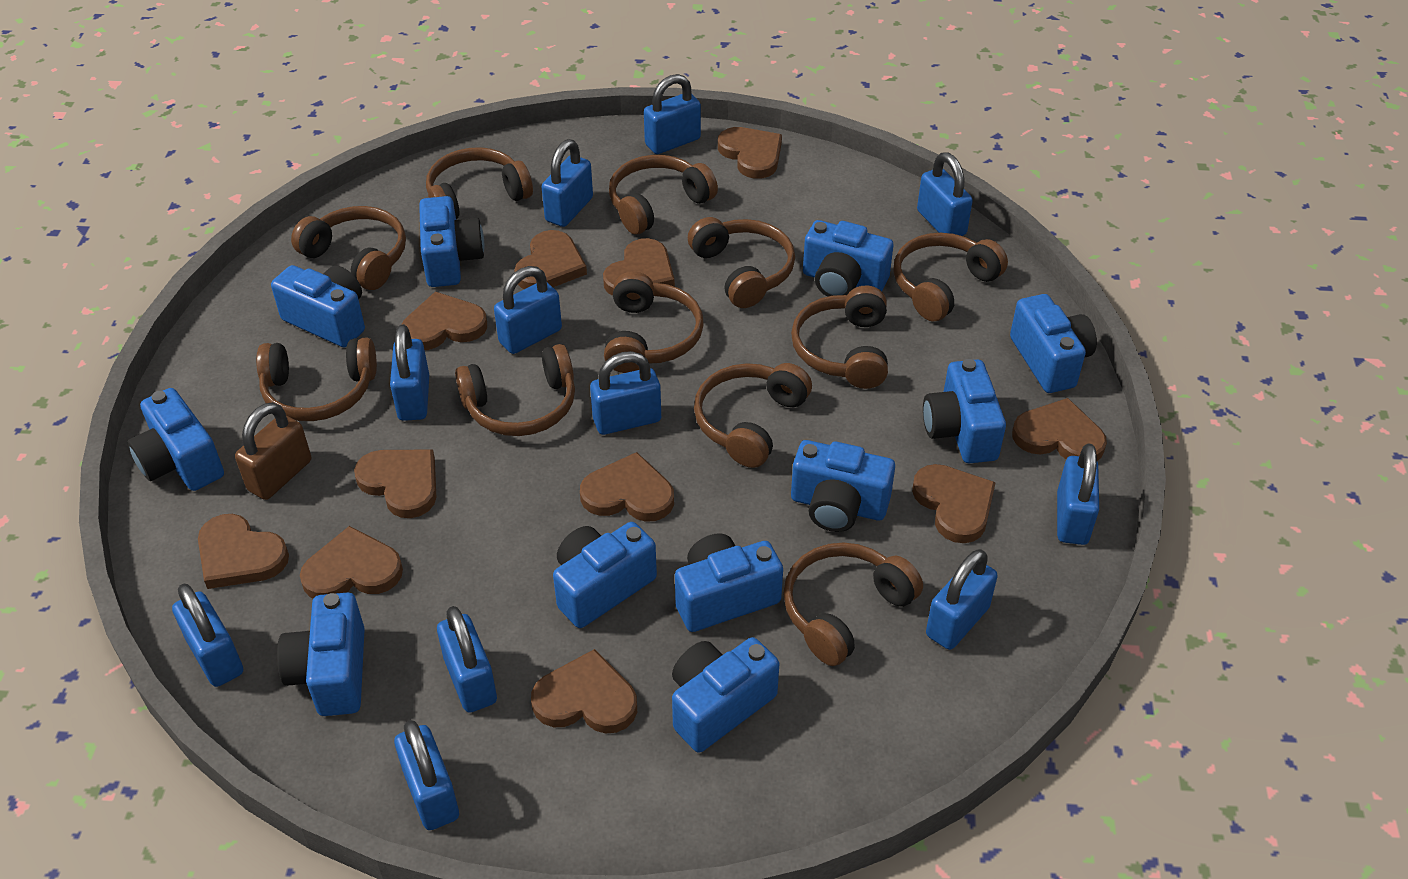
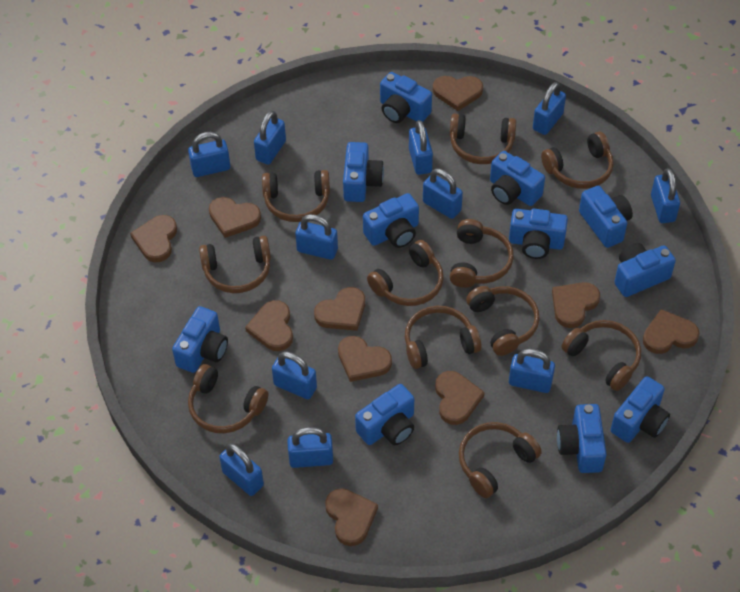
brown heart: [198,514,289,589] [300,526,403,599] [354,449,436,518] [402,292,487,350] [514,230,587,289] [531,649,637,734] [580,452,674,522] [603,238,675,296] [718,127,782,179] [912,464,996,543] [1012,398,1107,461] = 11 -> [130,215,177,262] [209,197,261,238] [245,300,293,351] [314,287,365,331] [325,488,378,546] [338,336,392,382] [433,76,483,111] [435,371,485,425] [552,282,600,328] [643,309,700,354] = 10
brown padlock: [235,402,311,500] = 1 -> none = 0

